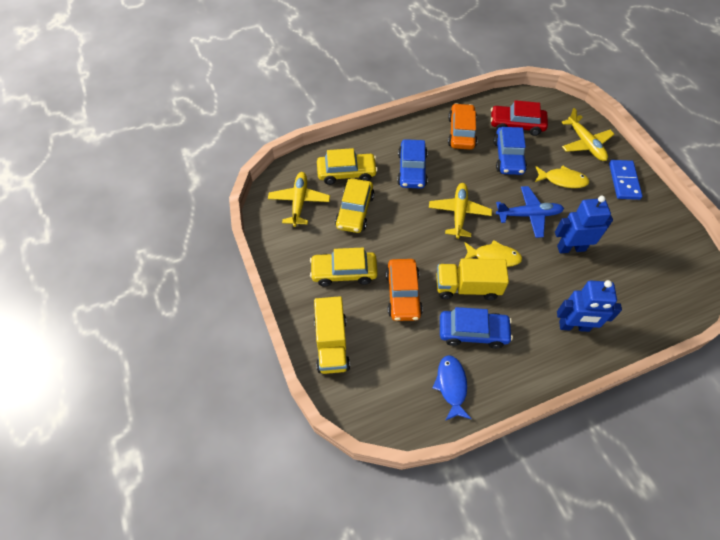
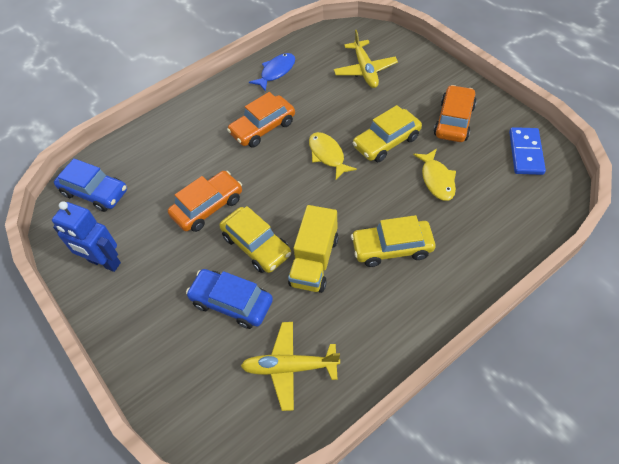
blue car: [397,139,428,189] [440,307,513,349] [493,127,527,175] = 3 -> [54,158,127,212] [186,269,273,329] = 2
blue plane: [496,186,564,238] = 1 -> none = 0
blue robot: [555,196,613,253] [557,280,622,332] = 2 -> [52,201,121,272] = 1
orange car: [386,259,423,321] [448,103,477,150] = 2 -> [168,171,242,232] [227,92,295,148] [434,85,477,142] = 3
red car: [491,100,548,136] = 1 -> none = 0
yellow plane: [268,172,330,227] [429,183,492,239] [561,108,614,161] = 3 -> [241,322,340,411] [334,30,398,88] = 2
yellow truck: [314,296,350,374] [436,258,509,300] = 2 -> [288,205,338,293] = 1

